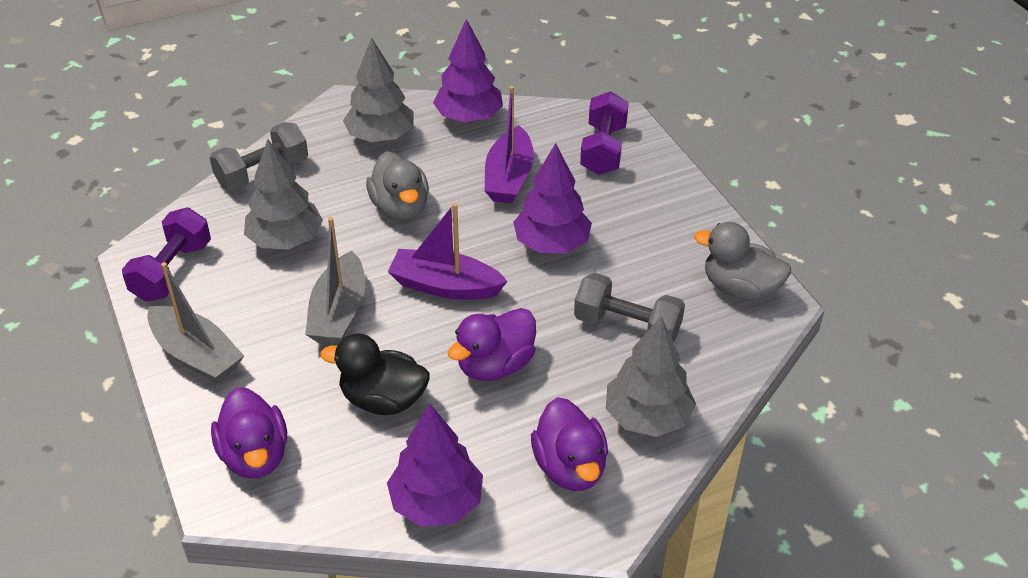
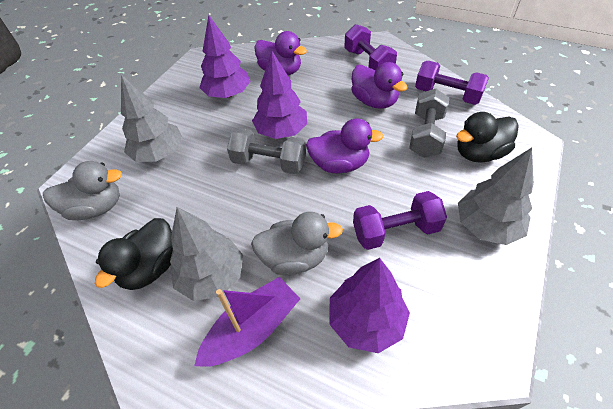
black duck: [320,334,429,415] = 1 -> [95,218,173,290] [456,112,519,163] = 2
grey boat: [147,262,244,383] [305,217,366,345] = 2 -> none = 0
purple boat: [388,203,508,300] [485,86,534,204] = 2 -> [194,277,300,367] = 1
purple dumbbell: [122,208,211,302] [580,91,629,175] = 2 -> [344,24,397,70] [353,191,447,250] [415,61,489,105] = 3

